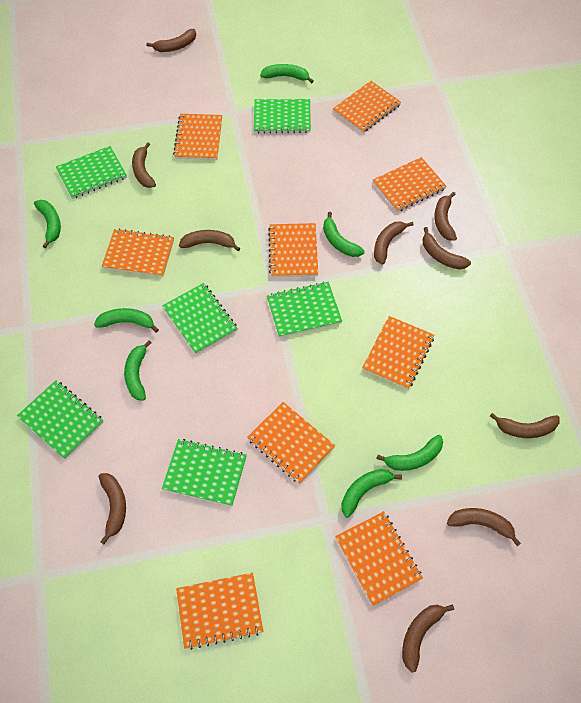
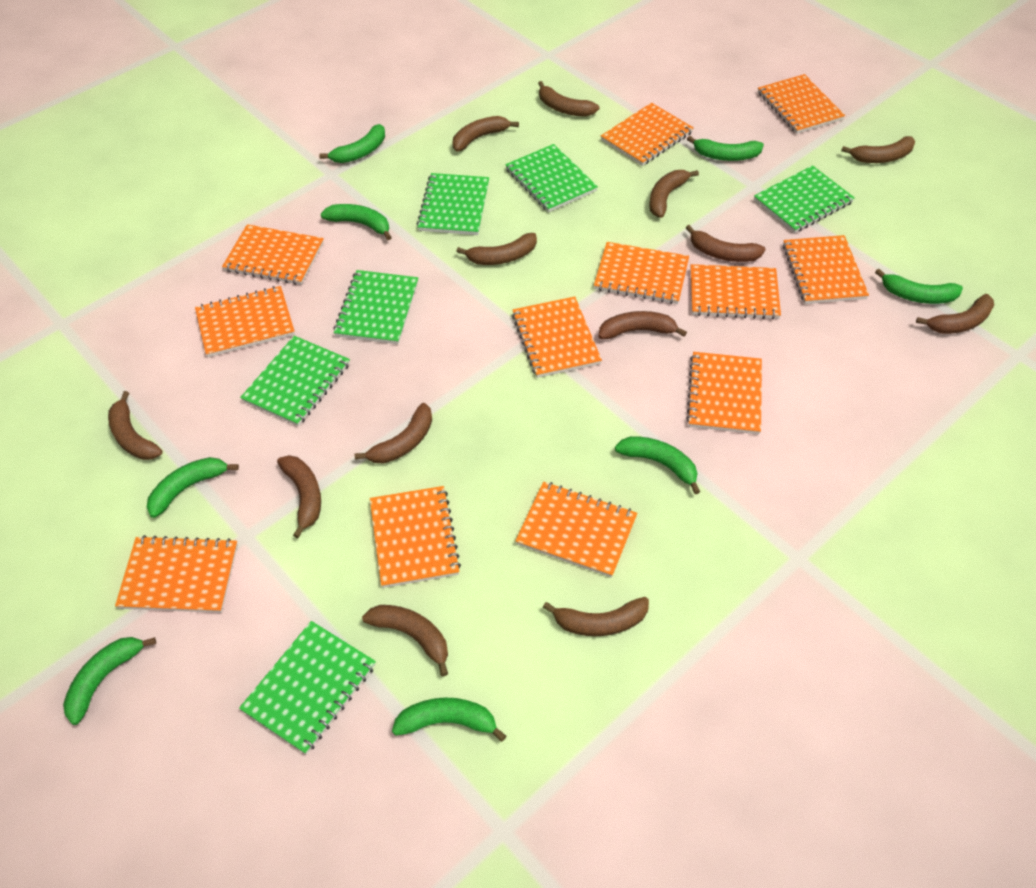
brown banana: [99,473,126,544] [132,142,156,188] [146,29,196,52] [179,230,240,251] [374,221,414,265] [402,605,454,673] [423,227,471,269] [434,192,457,241] [447,508,521,546] [490,413,560,438] = 10 -> [108,391,163,460] [277,455,321,538] [355,403,432,464] [362,605,448,676] [452,116,519,152] [456,233,537,265] [538,81,600,116] [543,597,649,636] [598,311,687,339] [649,170,699,218] [686,225,766,262] [841,136,915,163] [916,294,994,334] = 13
green banana: [34,200,61,249] [94,308,159,333] [124,340,152,401] [260,64,314,83] [323,212,365,257] [341,469,402,518] [376,435,443,471] = 7 -> [63,637,156,725] [147,457,239,518] [319,124,385,163] [320,204,392,240] [392,698,506,742] [615,436,700,494] [687,136,764,161] [875,269,963,304] = 8
orange notebook: [102,228,174,277] [173,114,222,160] [176,573,263,650] [247,402,335,484] [268,223,318,277] [333,81,401,133] [335,511,423,606] [362,316,434,389] [373,157,447,212] = 9 -> [115,535,238,613] [195,286,295,357] [222,224,324,285] [370,486,461,588] [512,297,602,378] [515,482,638,578] [594,242,689,304] [601,103,694,166] [686,352,762,434] [690,264,781,319] [758,74,845,134] [783,235,869,304] = 12

